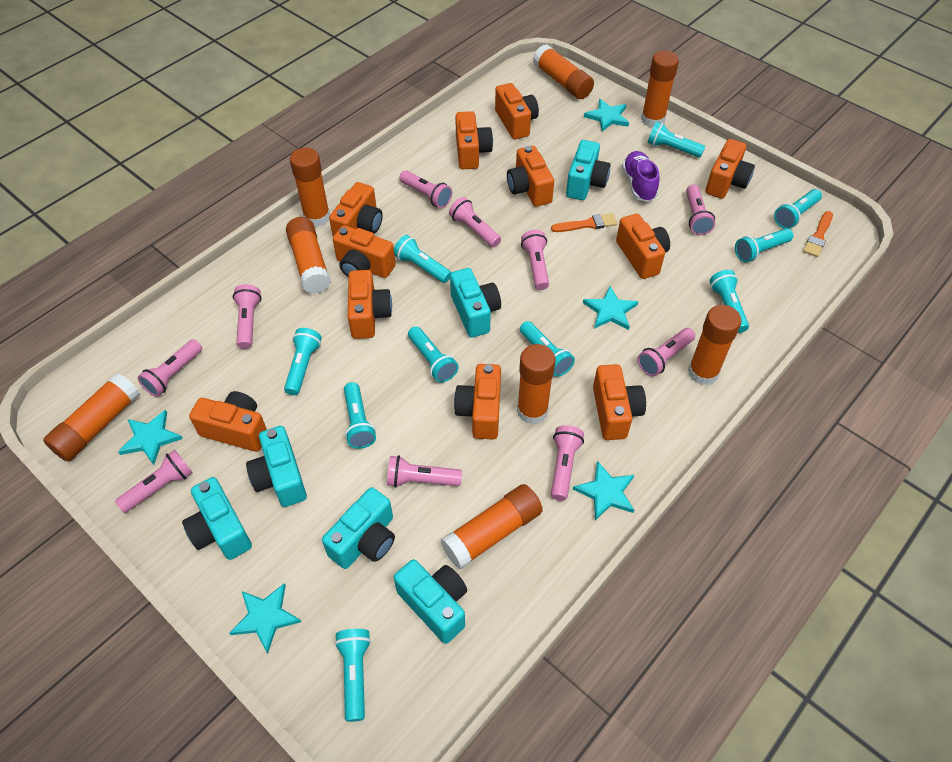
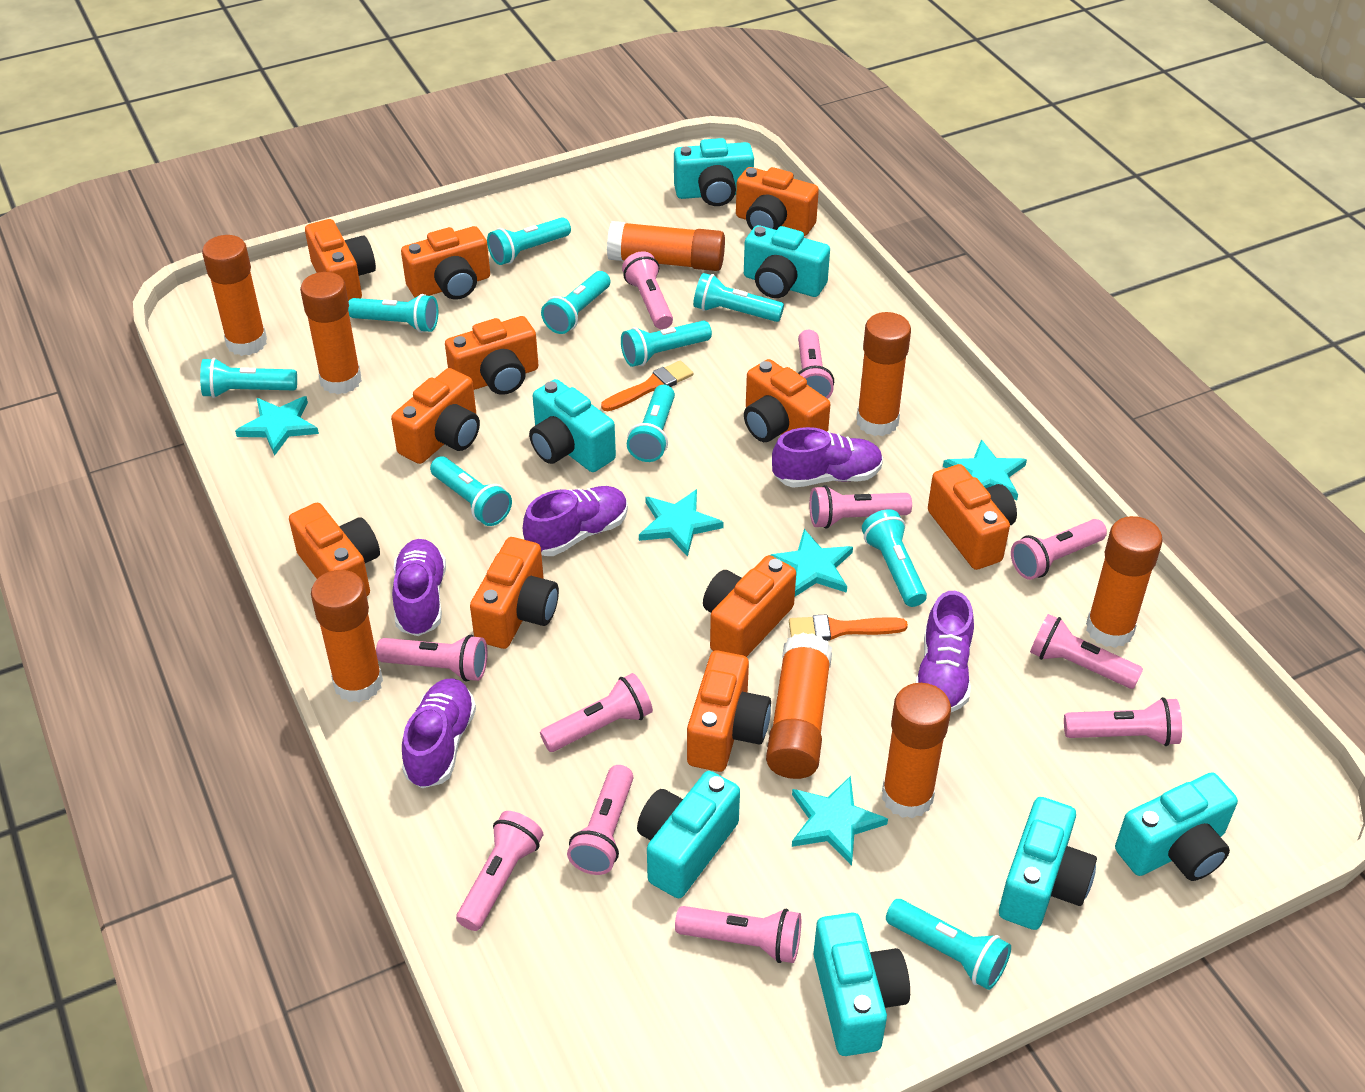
pink flashlight: [115,450,192,513] [138,339,202,397] [233,284,261,349] [387,455,462,488] [399,170,452,208] [449,197,501,247] [521,230,549,290] [551,425,584,501] [637,328,695,376] [686,185,715,235] = 10 -> [376,635,487,682] [456,811,543,931] [540,673,653,752] [567,765,633,875] [622,251,673,329] [675,906,801,963] [798,330,834,399] [809,485,912,529] [1011,519,1107,580] [1030,614,1143,689] [1064,697,1182,746] = 11
purple shoe: [622,151,659,202] = 1 -> [392,539,446,636] [402,678,476,788] [523,486,628,556] [772,427,883,488] [916,591,974,712] = 5
turquoise camera: [182,477,252,560] [246,426,307,507] [322,487,395,569] [394,559,467,644] [450,268,501,337] [566,140,611,200] = 6 -> [529,379,616,472] [637,771,740,898] [674,138,754,206] [744,225,830,298] [813,913,910,1056] [999,797,1097,930] [1115,773,1238,881] = 7

